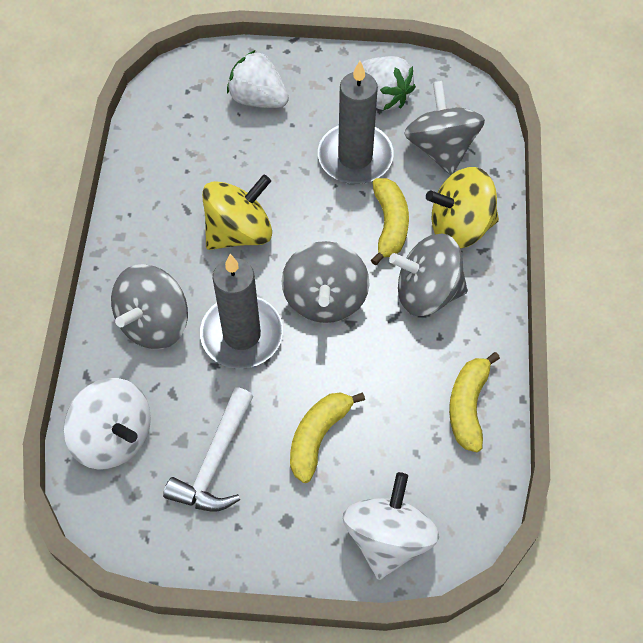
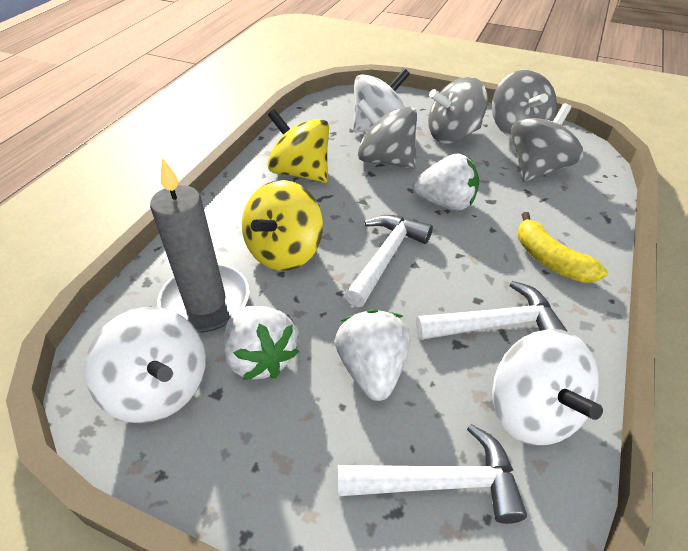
grey candle: [200,254,283,369] [318,61,394,184] = 2 -> [150,157,249,332] = 1
white hammer: [163,387,253,512] = 1 -> [338,424,527,524] [345,215,433,307] [416,281,568,340] = 3
white spinning top: [63,378,151,470] [343,472,439,580] = 2 -> [85,307,206,423] [353,68,410,132] [492,329,603,445] = 3
white strawberry: [227,50,289,108] [362,56,416,110] = 2 -> [223,306,299,380] [335,309,410,401] [413,153,479,211] = 3
yellow banana: [290,392,365,483] [371,178,409,265] [449,352,500,452] = 3 -> [518,212,608,283] = 1

